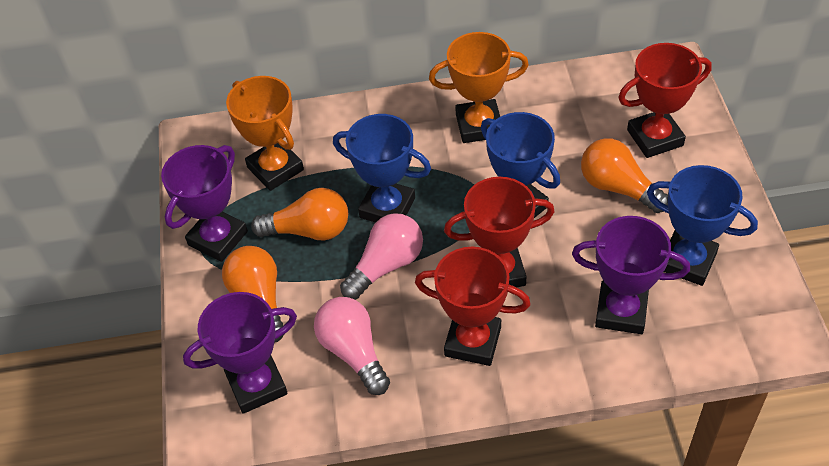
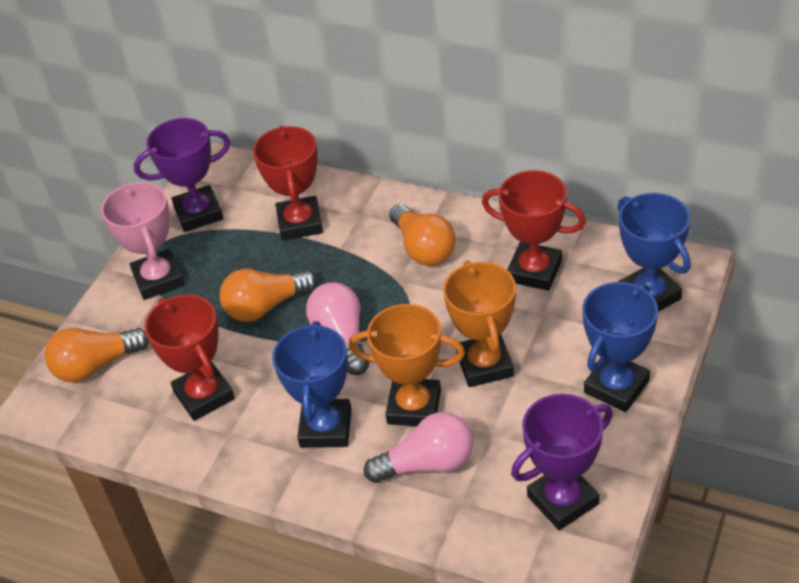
pink trophy: none = 0 -> [101,182,184,300] = 1
purple trophy: [161,145,248,262] [183,292,297,414] [572,216,690,334] = 3 -> [134,118,230,232] [511,394,613,530] = 2

